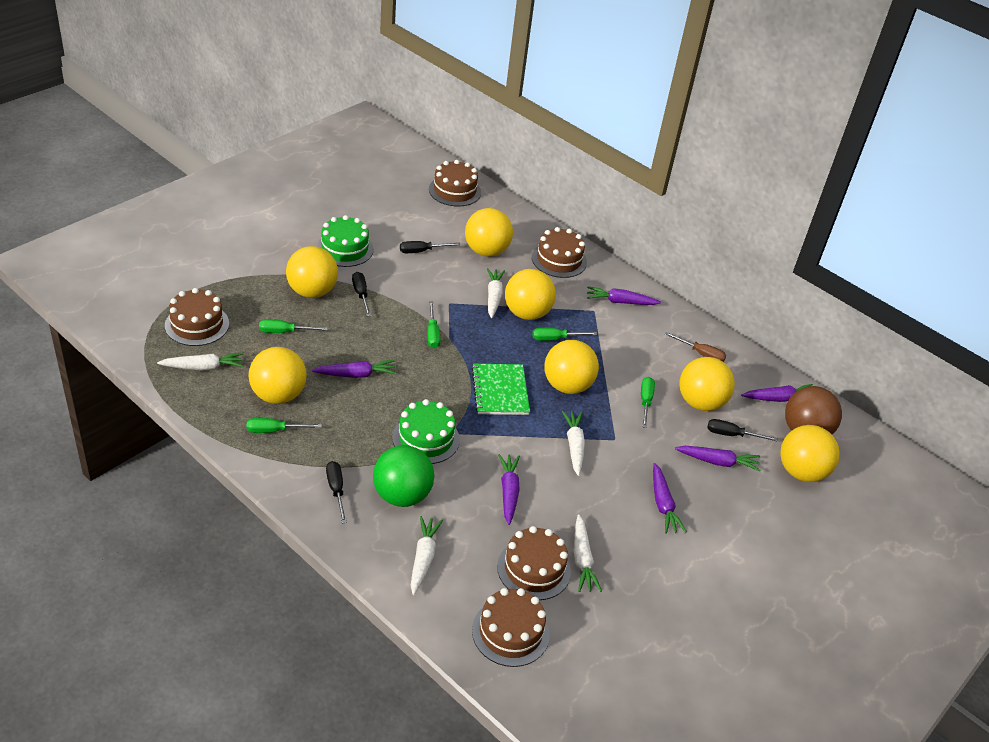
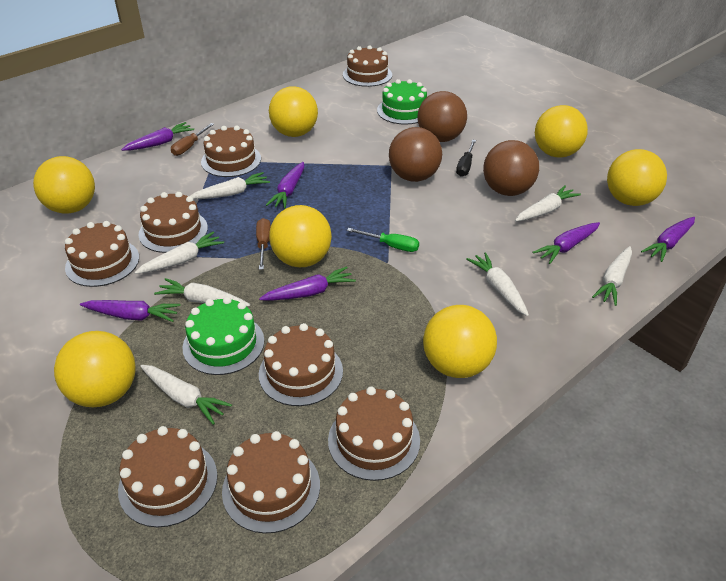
black screwdriver: [326,461,347,523] [352,272,371,316] [400,241,460,253] [707,419,778,442] = 4 -> [456,140,476,177] = 1
brown ball: [785,386,842,434] = 1 -> [389,127,442,182] [417,91,467,142] [483,140,539,196] = 3
brown cake: [165,288,229,346] [429,160,481,207] [472,588,549,667] [497,526,571,600] [532,227,587,278] = 5 -> [65,221,139,287] [118,426,217,527] [139,192,208,253] [201,126,261,177] [222,431,320,534] [259,323,343,406] [328,387,420,481] [343,45,392,87] = 8
brown screwdriver: [665,332,726,362] = 1 -> [171,123,214,156] [256,218,271,270] = 2
green ball: [373,445,434,507] = 1 -> none = 0
green notebook: [471,364,530,415] = 1 -> none = 0
green screwdriver: [247,418,322,433] [259,319,328,333] [427,301,441,348] [532,328,597,341] [641,377,655,428] = 5 -> [347,228,419,252] = 1
white carrot: [157,352,244,371] [411,516,443,595] [487,268,505,318] [562,411,585,476] [573,514,602,592] = 5 -> [134,231,224,274] [140,365,232,425] [154,278,250,306] [191,172,270,199] [466,252,529,316] [515,185,581,221] [592,246,632,306] = 7

